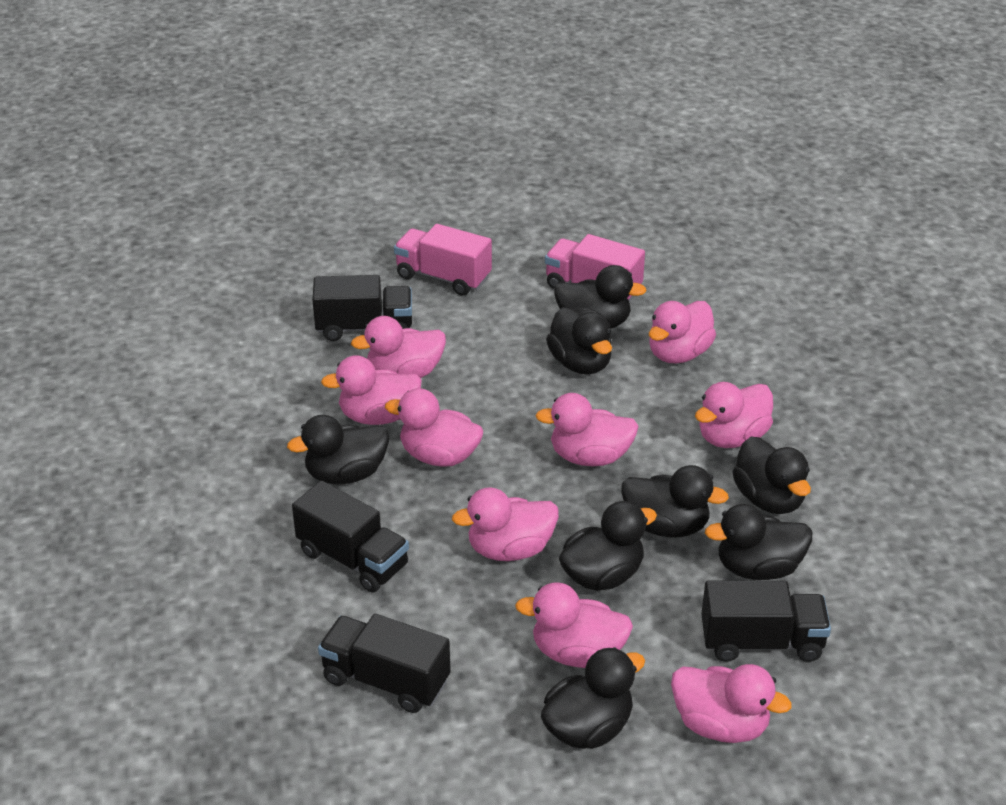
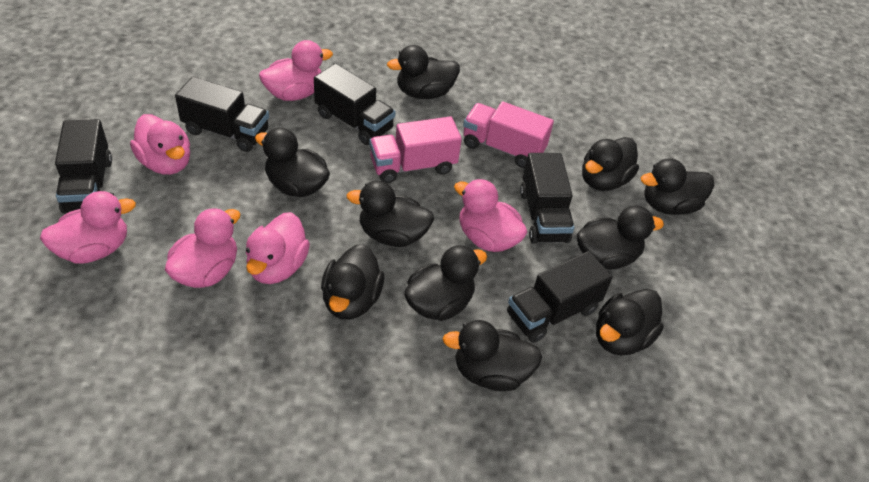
black duck: [287,415,389,484] [541,647,645,749] [546,307,612,374] [554,265,647,328] [559,501,657,591] [621,465,729,537] [705,504,812,580] [733,437,811,514] = 8 -> [255,128,330,197] [321,244,384,320] [347,181,434,247] [387,45,460,99] [404,245,487,321] [443,320,542,391] [577,206,664,269] [582,137,639,191] [596,289,664,355] [641,159,714,215] = 10
black truck: [292,481,409,592] [312,275,412,341] [318,614,451,713] [701,581,831,662] = 4 -> [55,119,112,214] [175,76,269,152] [314,63,395,145] [507,251,612,343] [520,153,574,244] = 5
pink duck: [321,355,422,425] [351,316,446,378] [385,388,483,467] [452,487,559,561] [515,583,633,668] [535,393,639,466] [649,301,716,363] [671,664,792,743] [695,382,773,448] = 9 -> [40,191,136,263] [130,114,190,175] [165,208,240,288] [246,212,310,284] [259,40,333,101] [454,179,527,252] = 6

